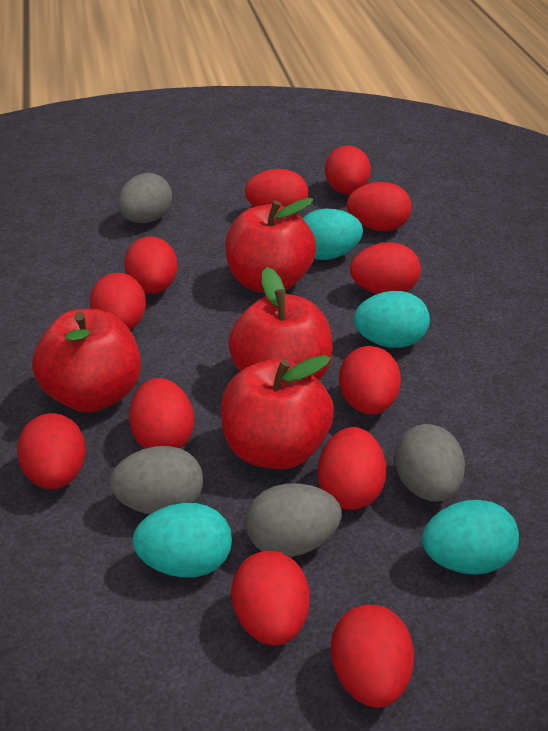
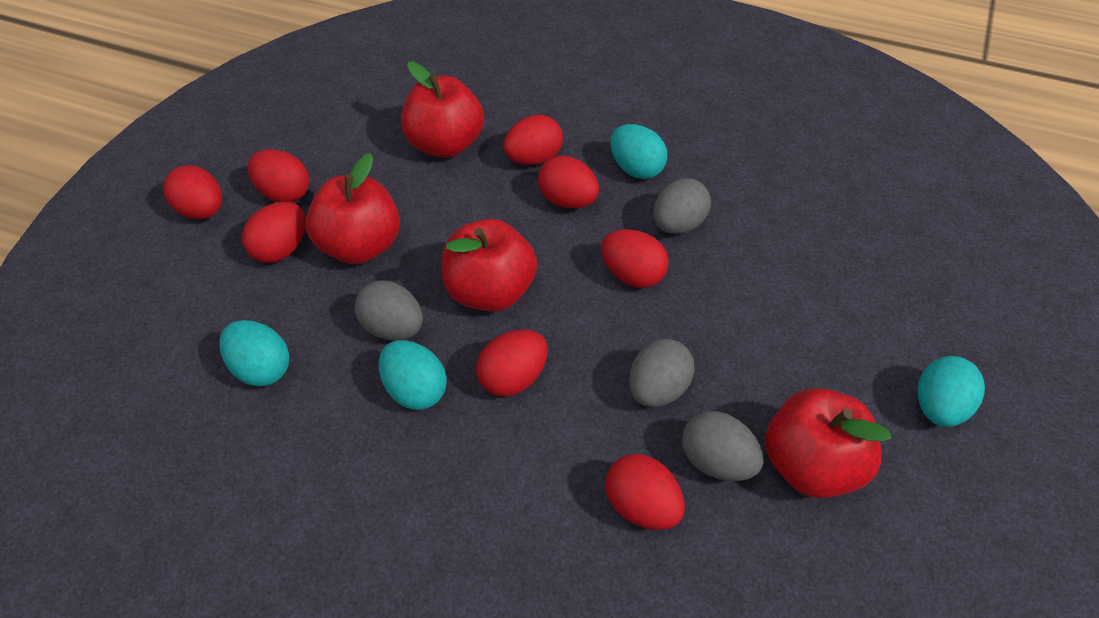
red egg: [17,413,86,489] [90,273,146,330] [124,236,178,293] [129,378,194,449] [231,551,309,646] [245,169,308,213] [318,427,386,510] [325,145,371,194] [331,605,414,708] [339,346,401,414] [347,182,412,231] [350,242,421,294] = 12 -> [163,165,222,219] [242,202,306,263] [248,149,309,202] [476,329,548,397] [503,115,563,165] [538,155,599,208] [601,229,669,288] [605,454,685,530] = 8

